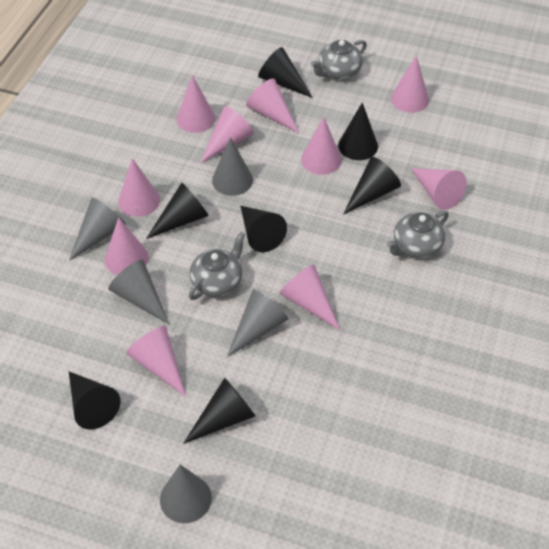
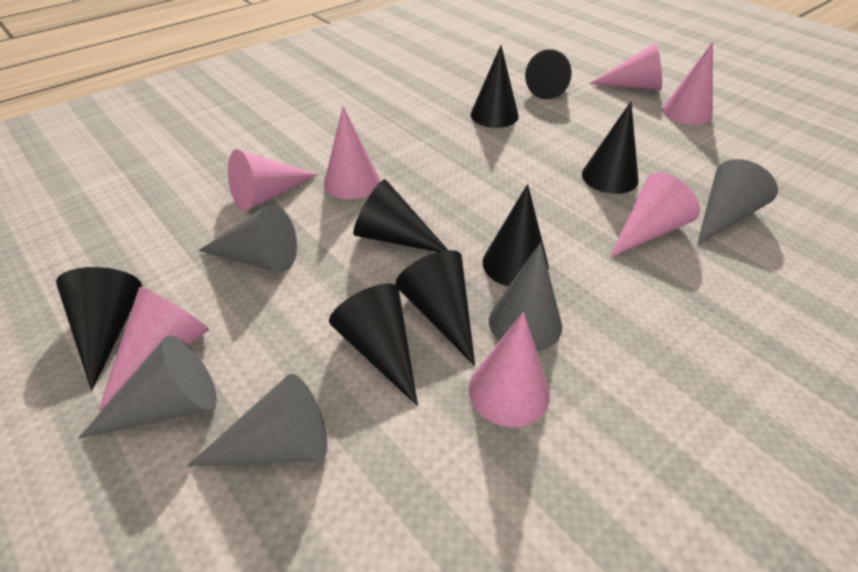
black cone: [69,372,121,429] [146,183,209,239] [183,378,256,444] [241,206,287,252] [258,47,313,98] [338,102,378,160] [343,157,401,215] = 7 -> [56,267,142,391] [329,284,418,406] [353,179,448,252] [396,250,475,366] [470,45,519,128] [483,184,549,287] [525,49,572,99] [582,101,639,194] = 8
grey teapot: [189,232,246,300] [310,40,367,79] [387,211,449,258] = 3 -> none = 0
pink cone: [105,217,149,275] [118,158,160,217] [126,326,186,397] [177,75,215,133] [200,106,254,163] [246,78,299,133] [279,264,340,330] [301,117,342,175] [391,55,429,113] [411,168,467,210] = 10 -> [99,287,209,410] [228,150,318,211] [324,106,380,199] [469,312,550,427] [589,43,662,90] [609,172,700,258] [662,42,713,125] = 7

